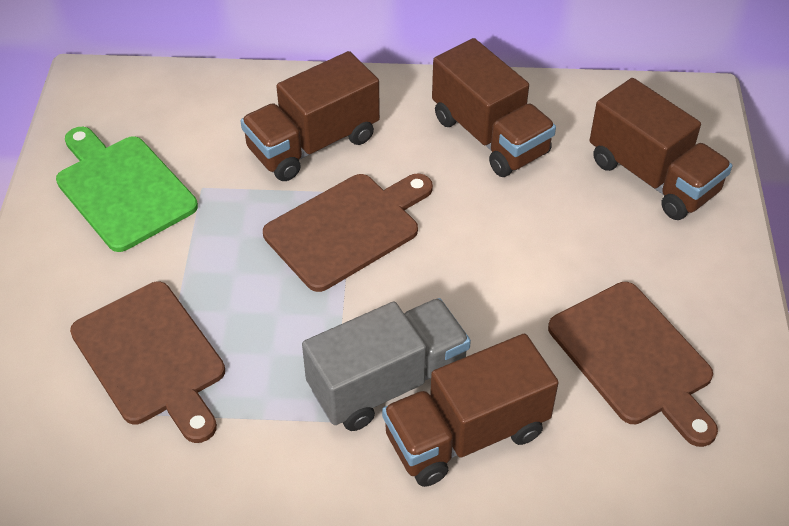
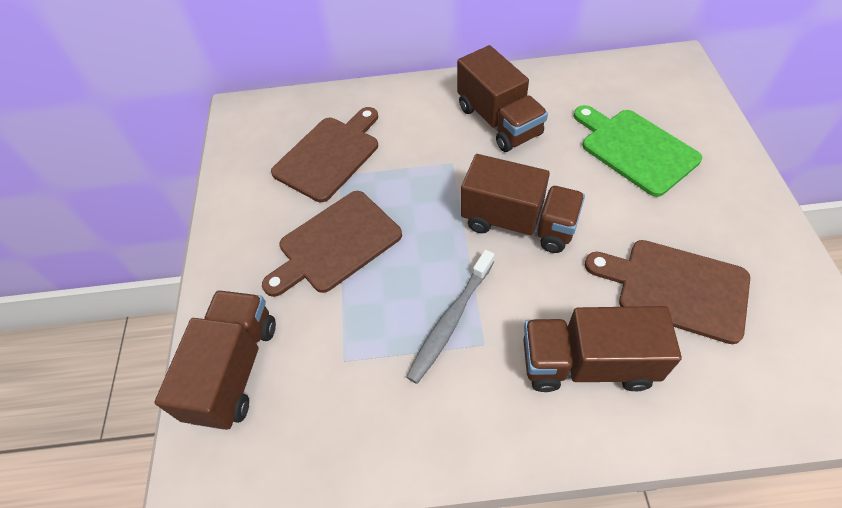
grey toothbrush: none = 0 -> [406,250,494,384] = 1
grey truck: [302,298,471,431] = 1 -> none = 0

